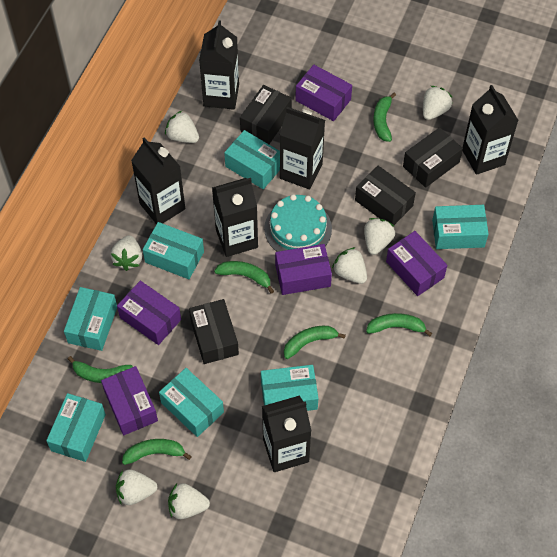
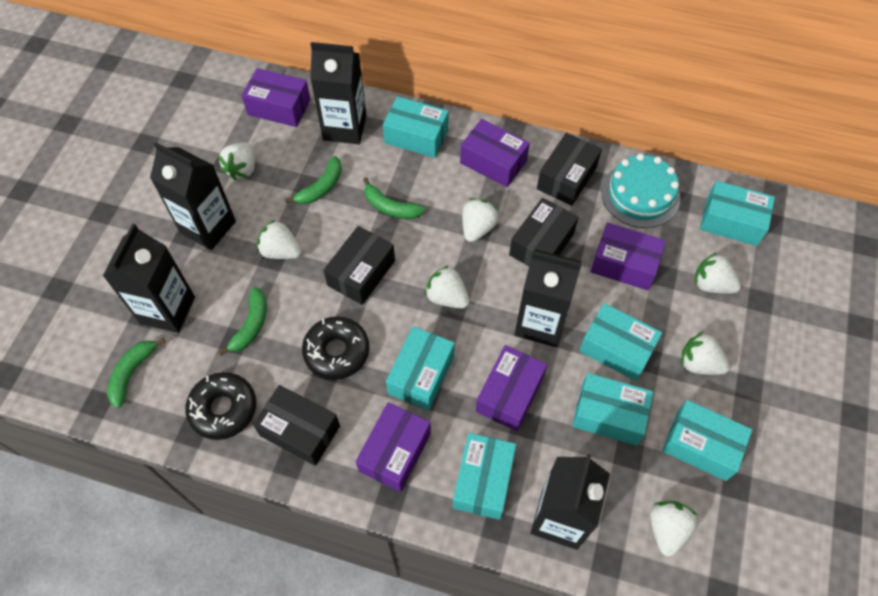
black carton: [131,137,185,224] [199,21,239,110] [212,178,258,257] [262,396,312,472] [280,107,325,189] [462,85,519,175] = 6 -> [103,223,195,333] [150,142,236,250] [310,42,366,144] [515,249,582,347] [531,454,610,550] = 5
black donut: none = 0 -> [185,372,256,440] [302,316,369,380] = 2
green banana: [68,356,133,383] [122,439,192,465] [214,261,274,294] [284,326,346,359] [366,313,432,336] [373,93,396,142] = 6 -> [107,338,165,408] [219,287,267,355] [285,156,342,204] [363,177,425,219] = 4

